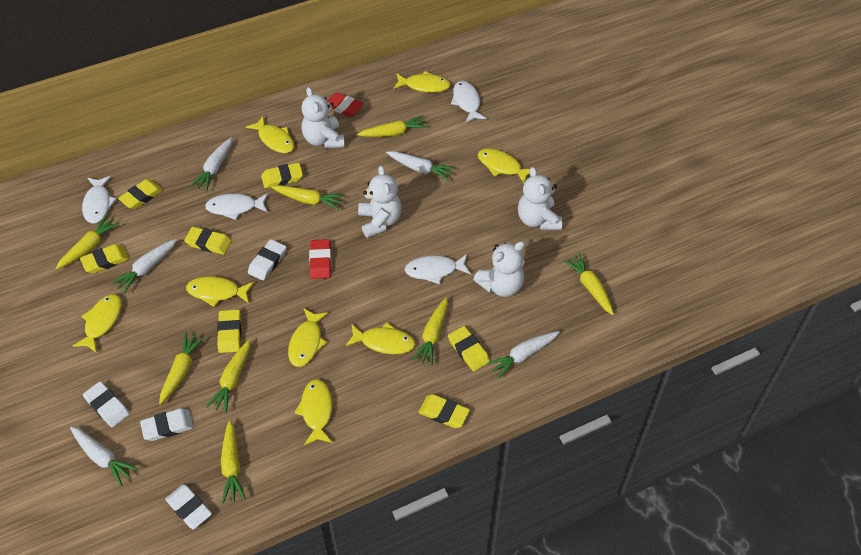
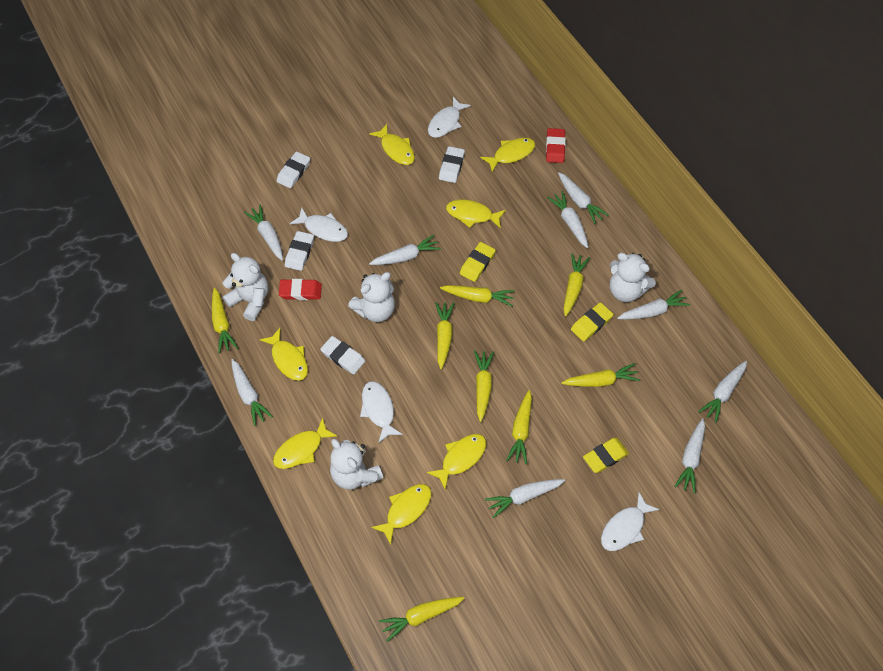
white carrot: [70,427,138,486] [111,239,177,293] [190,137,232,191] [386,151,455,181] [487,331,560,379] = 5 -> [231,359,273,426] [244,205,283,261] [369,235,441,265] [485,479,565,518] [547,191,588,248] [558,172,609,224] [617,290,690,320] [674,419,705,493] [698,361,747,423] = 9
yellow eraser: [80,244,129,273] [118,179,163,209] [184,227,232,255] [217,309,241,353] [261,163,303,189] [418,394,470,428] [448,326,490,371] = 7 -> [460,242,496,282] [571,302,614,341] [583,438,629,473] = 3
yellow fish: [73,294,122,353] [186,276,254,307] [246,116,295,153] [288,308,328,367] [294,379,333,445] [345,322,416,354] [393,71,451,93] [478,148,530,183] = 8 -> [260,328,308,381] [273,418,338,469] [369,124,415,165] [371,484,431,545] [427,434,486,489] [446,200,506,229] [480,138,535,172] = 7

